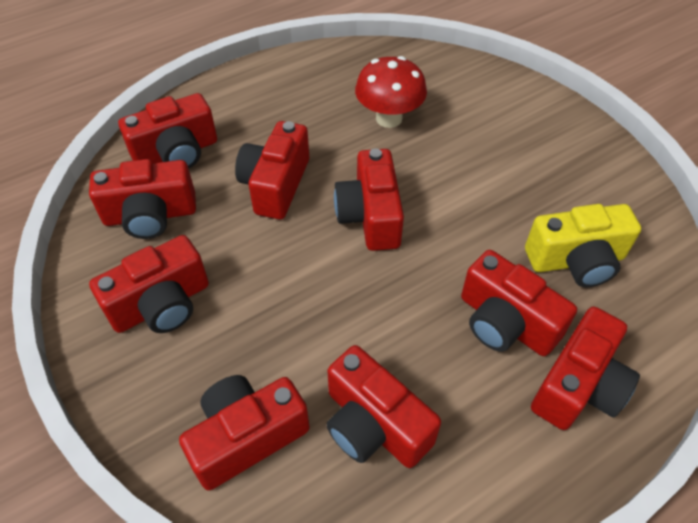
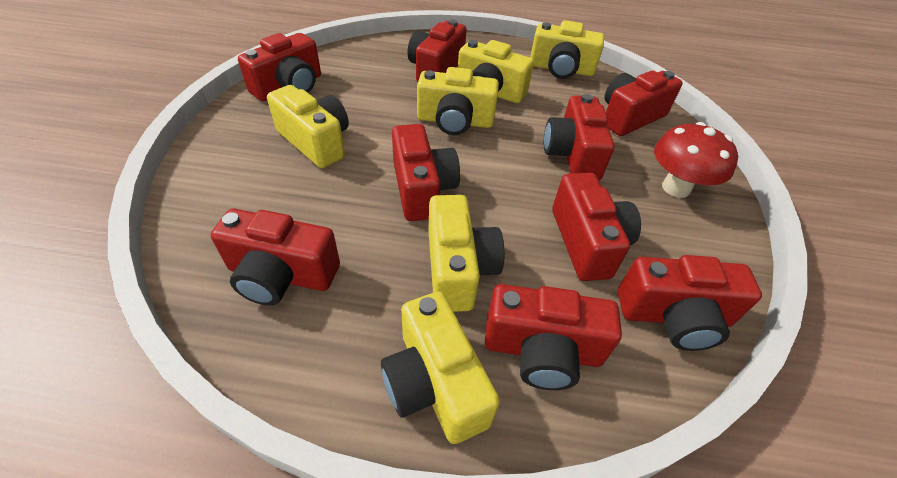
yellow camera: [525,204,641,287] = 1 -> [267,85,349,168] [381,292,500,444] [417,67,499,135] [428,195,504,312] [458,40,534,103] [530,20,604,79] = 6

